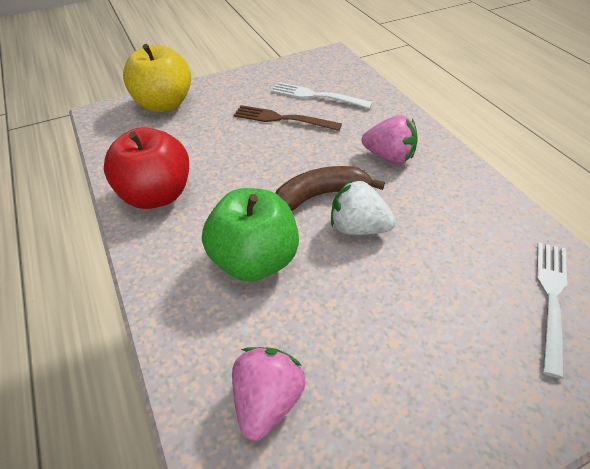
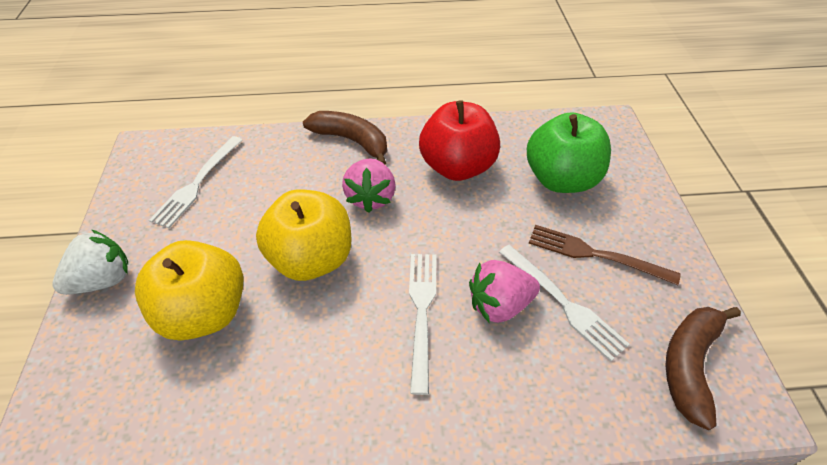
brown banana: [275,166,385,211] = 1 -> [303,111,387,165] [665,307,741,430] = 2
white fork: [271,82,373,109] [537,242,567,379] = 2 -> [149,136,242,228] [409,254,436,395] [499,245,630,362] = 3
yellow apple: [123,44,191,112] = 1 -> [135,240,243,341] [256,189,352,281] = 2

